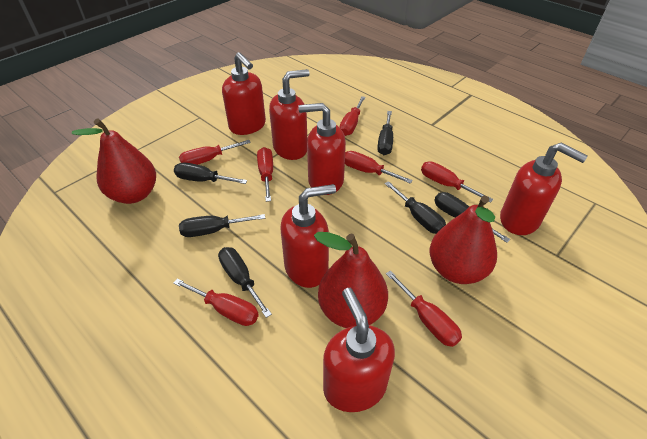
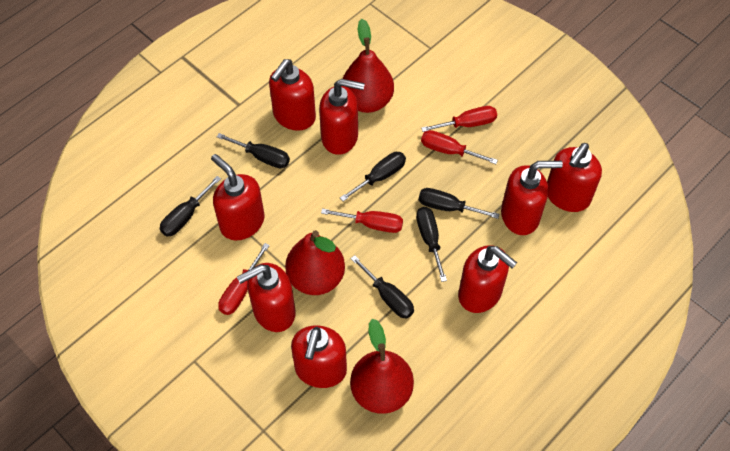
red screwdriver: [173,278,259,326] [179,140,251,165] [257,147,273,202] [340,96,366,136] [345,151,413,184] [386,270,462,347] [421,161,493,203] = 7 -> [218,243,270,315] [321,209,403,233] [421,106,497,132] [421,130,498,164] = 4
red soap dispenser: [222,52,266,135] [269,69,310,160] [280,184,336,288] [298,103,346,195] [323,288,395,412] [500,142,588,235] = 6 -> [211,154,264,240] [237,263,296,332] [269,59,316,131] [291,325,347,388] [319,79,365,155] [458,245,517,313] [501,161,563,235] [547,143,602,212] = 8

